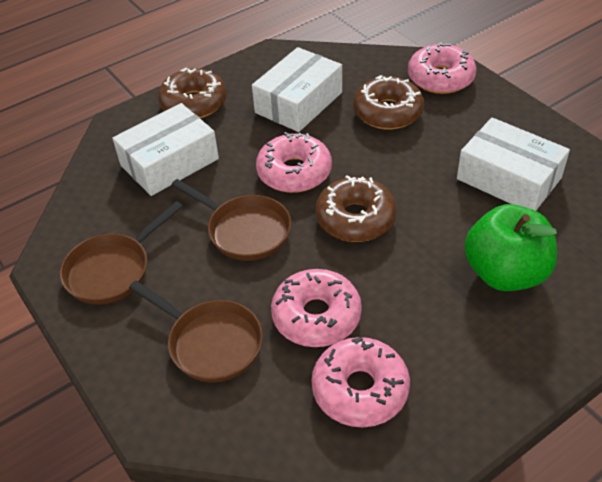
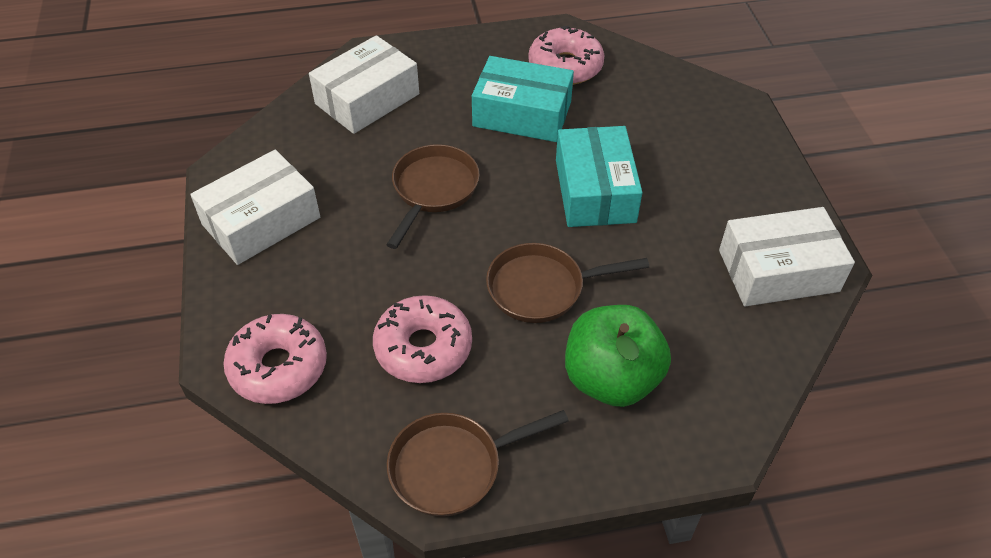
brown donut: [158,68,227,118] [315,175,397,242] [353,75,424,130] = 3 -> none = 0
pink donut: [256,132,332,193] [271,269,362,347] [312,337,410,428] [408,43,476,94] = 4 -> [223,314,327,404] [373,295,472,383] [528,26,604,85] = 3
turquoise box: none = 0 -> [472,56,574,142] [556,126,643,227] = 2

